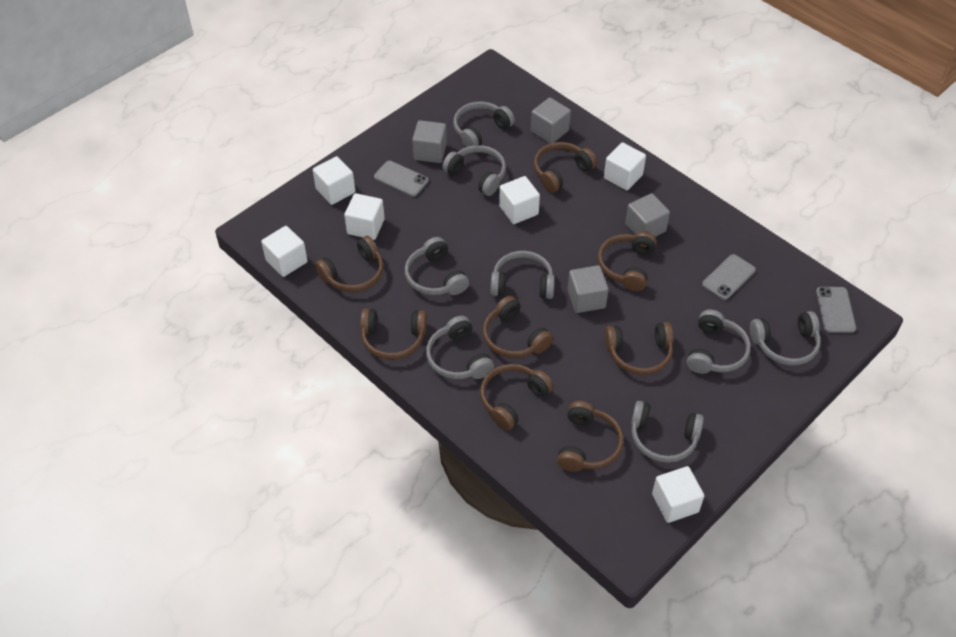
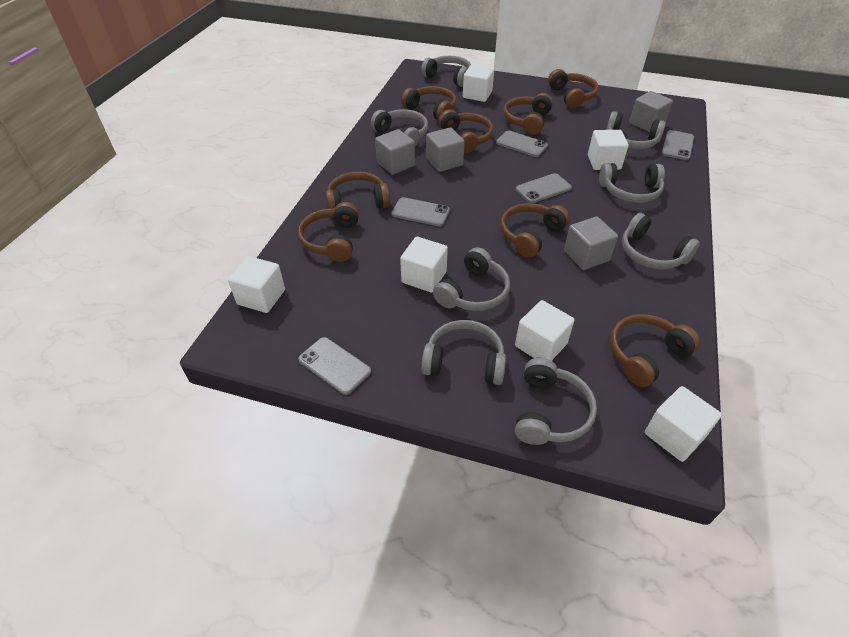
grey phone: [374,161,429,197] [702,254,756,300] [816,287,856,333] = 3 -> [298,337,371,395] [391,197,450,226] [496,130,548,157] [516,173,572,203] [662,130,694,160] = 5

